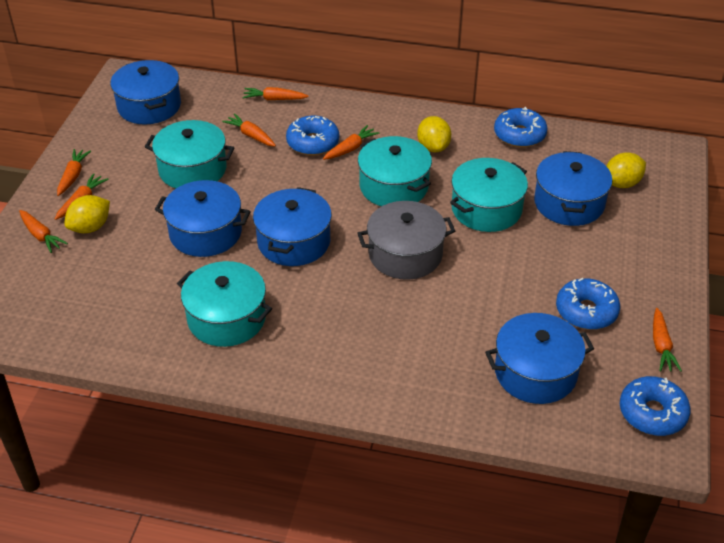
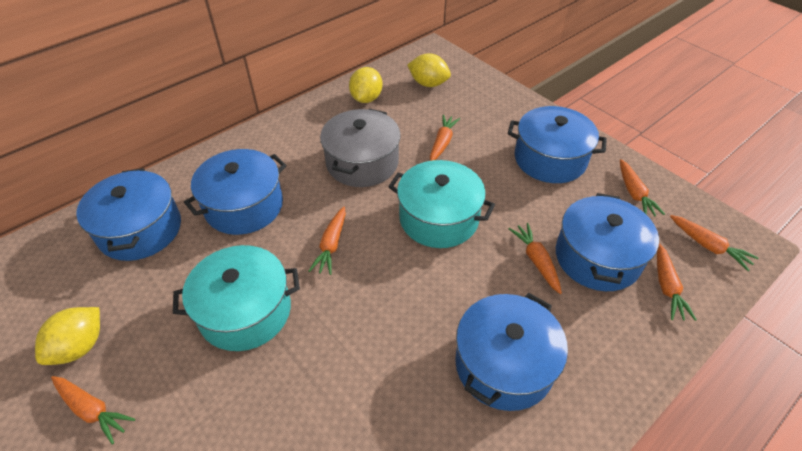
blue donut: [286,116,339,155] [494,107,548,147] [556,278,620,330] [620,376,691,436] = 4 -> none = 0
turquoise pot: [145,120,234,189] [177,261,272,347] [358,136,432,206] [450,158,528,232] = 4 -> [173,245,300,351] [388,160,495,248] = 2

